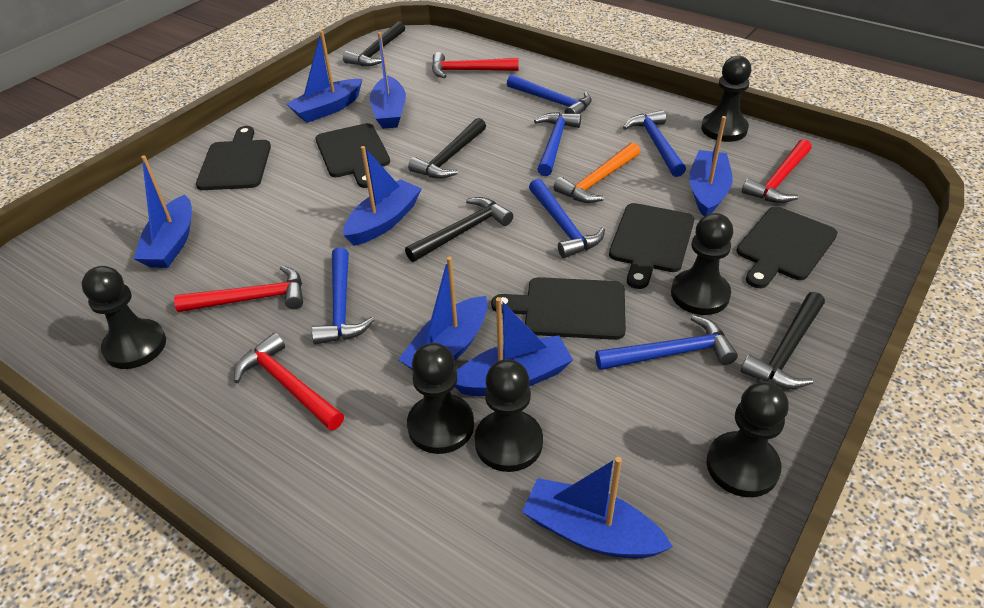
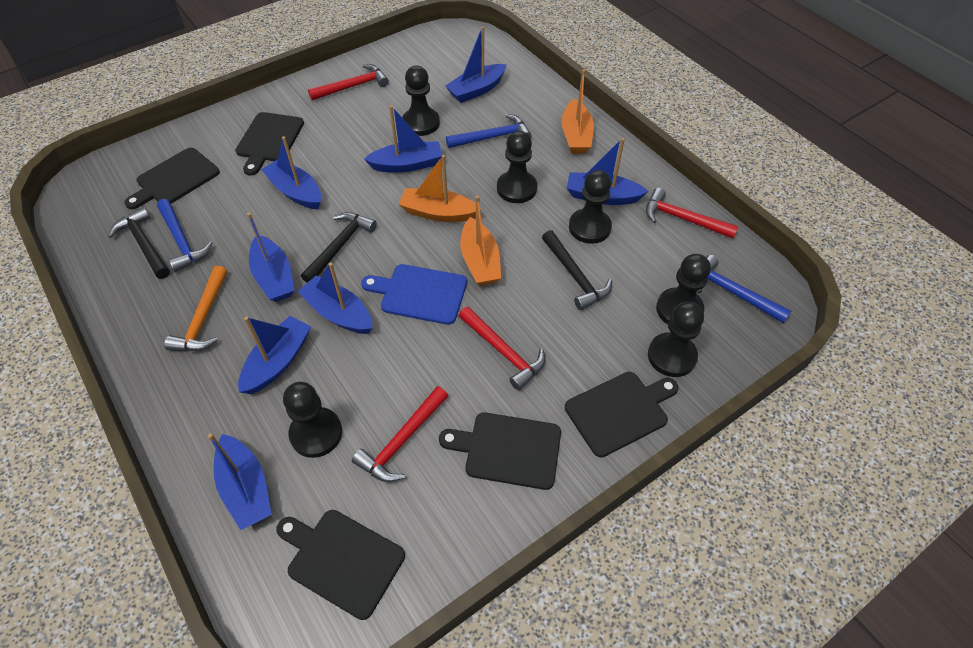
black hammer: [343,21,405,66] [405,197,513,262] [408,118,486,179] [741,292,825,389] = 4 -> [108,207,170,279] [301,212,377,283] [542,230,612,310] = 3
blue cutting board: none = 0 -> [361,264,467,325] = 1
blue hammer: [312,247,374,345] [507,74,592,114] [529,179,605,258] [534,112,581,176] [595,315,738,370] [623,110,686,177] = 6 -> [157,199,212,272] [446,114,532,148] [697,255,791,323] = 3
orange boat: none = 0 -> [399,155,481,222] [460,196,501,286] [562,69,594,154] = 3

